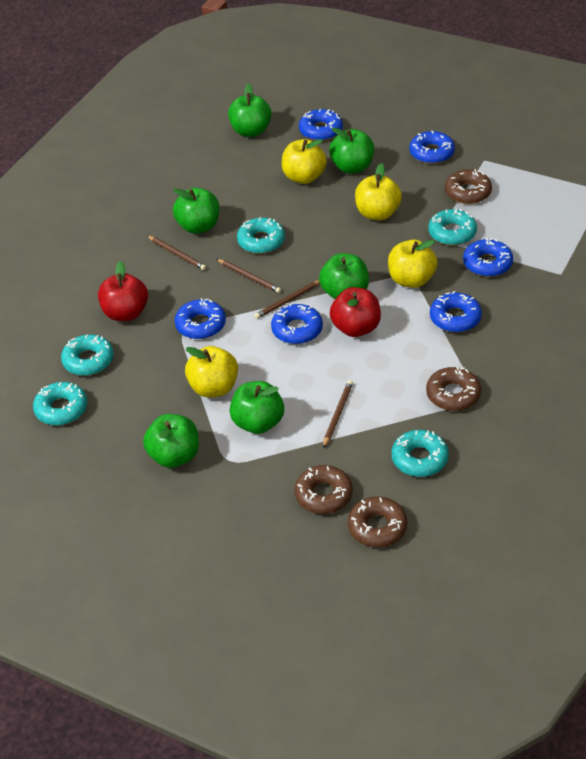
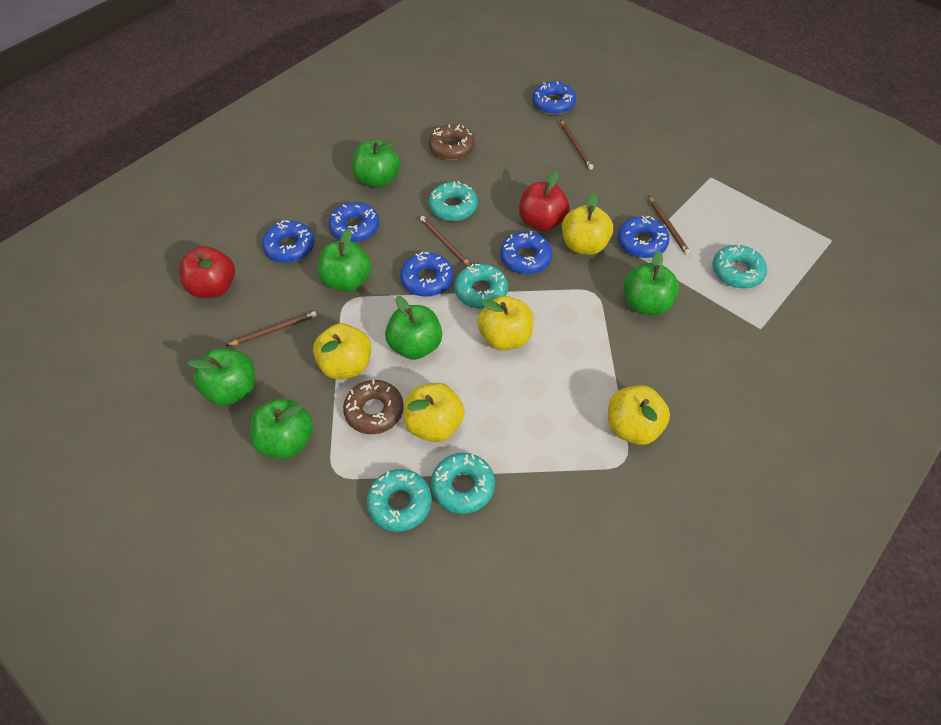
brown donut: [295,465,353,514] [348,496,407,547] [426,366,481,411] [445,169,492,204] = 4 -> [343,380,404,434] [429,124,475,160] = 2
yellow apple: [185,346,238,398] [281,139,327,184] [355,163,402,220] [388,240,437,288] = 4 -> [313,323,371,379] [404,383,465,442] [477,296,533,351] [562,193,613,255] [608,385,670,445] = 5

